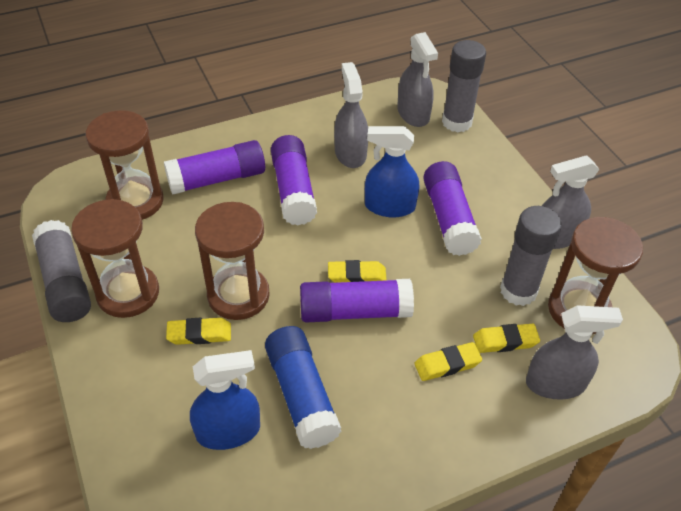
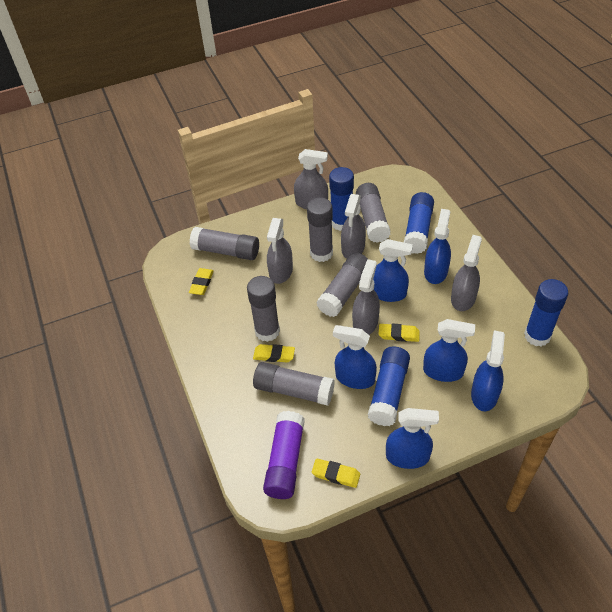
blue glue stick: [265,326,342,449] = 1 -> [329,167,354,231] [368,346,410,426] [404,192,434,254] [524,279,568,347] = 4
blue spray bottle: [190,350,260,450] [365,126,419,218] = 2 -> [333,325,377,389] [373,239,413,302] [386,408,439,469] [423,319,475,382] [424,209,451,284] [471,330,505,411] = 6
brown hourglass: [71,199,159,318] [86,110,164,220] [195,202,270,320] [548,217,643,334] = 4 -> none = 0
grey glue stick: [32,220,91,322] [442,40,486,132] [500,206,562,306] = 3 -> [190,227,259,260] [247,276,280,342] [253,362,335,406] [307,197,333,262] [316,253,368,317] [356,183,390,243] = 6
grey spray bottle: [334,62,368,168] [397,32,438,127] [526,305,623,400] [542,155,600,249] = 4 -> [267,218,293,284] [294,149,328,209] [341,194,366,259] [352,259,380,335] [451,235,482,311] = 5
purple glue stick: [164,140,265,195] [271,135,317,225] [300,279,414,323] [423,161,482,256] = 4 -> [263,411,305,499] = 1

